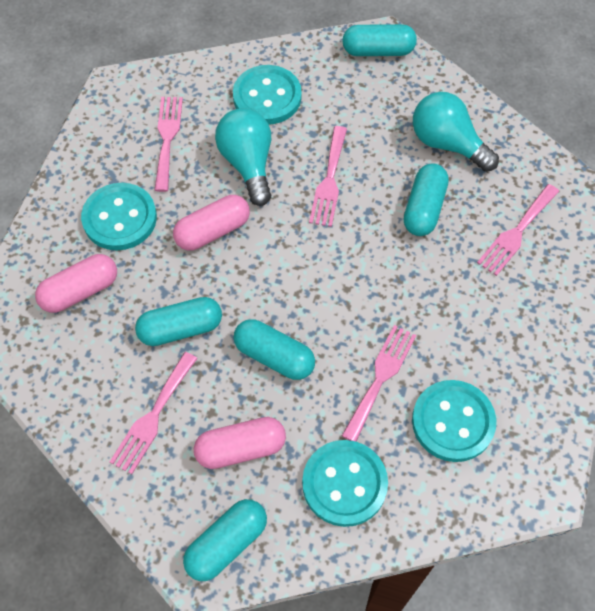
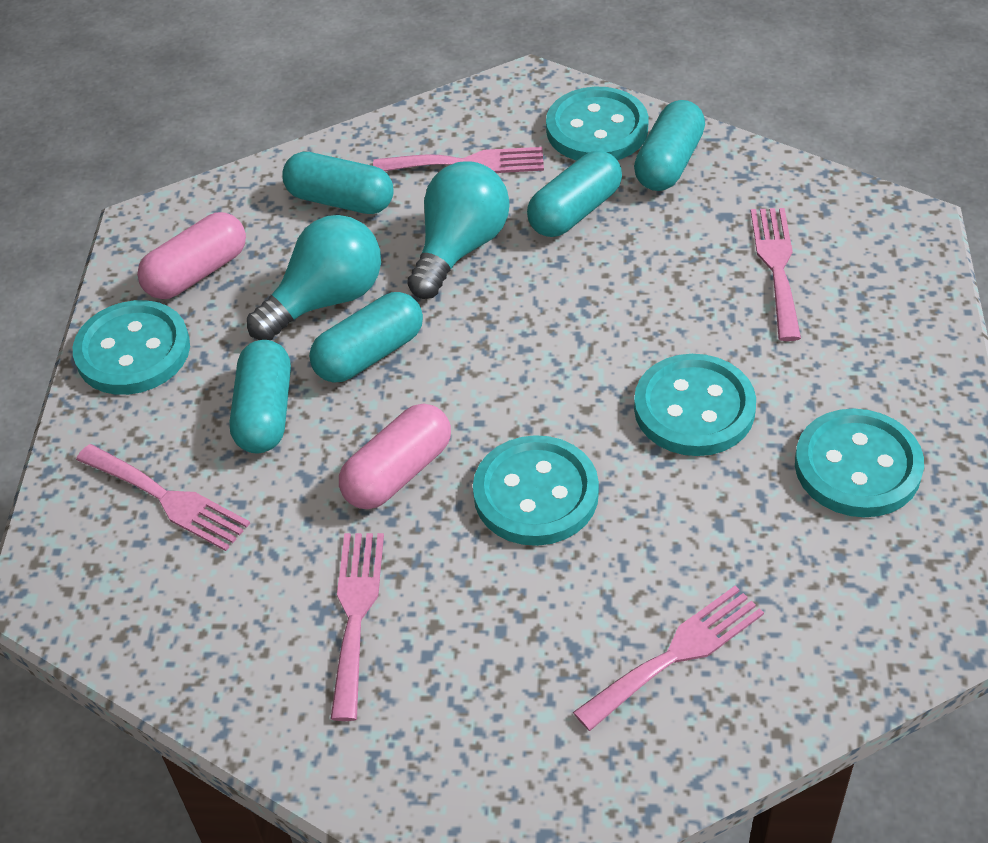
pink capsule: [35,254,117,313] [173,195,250,251] [194,417,286,469] = 3 -> [137,212,246,299] [339,403,451,509] = 2
turquoise button: [81,183,157,250] [233,65,302,124] [302,440,388,527] [412,380,496,462] = 4 -> [73,300,190,395] [473,435,599,546] [546,87,649,161] [634,354,756,456] [795,408,924,517] = 5

